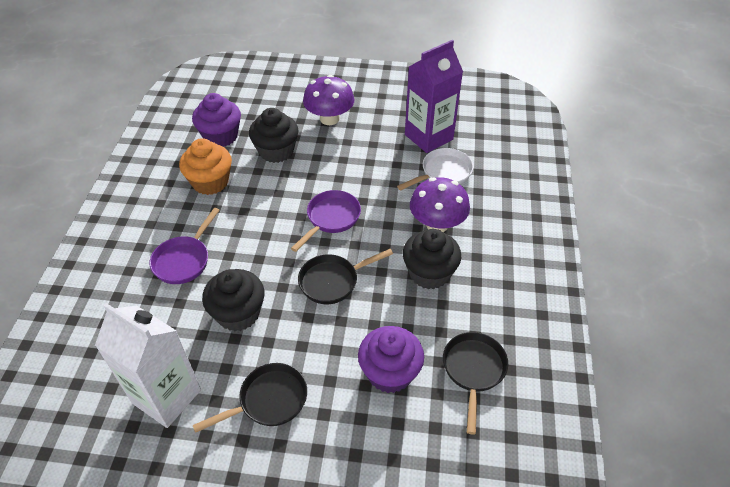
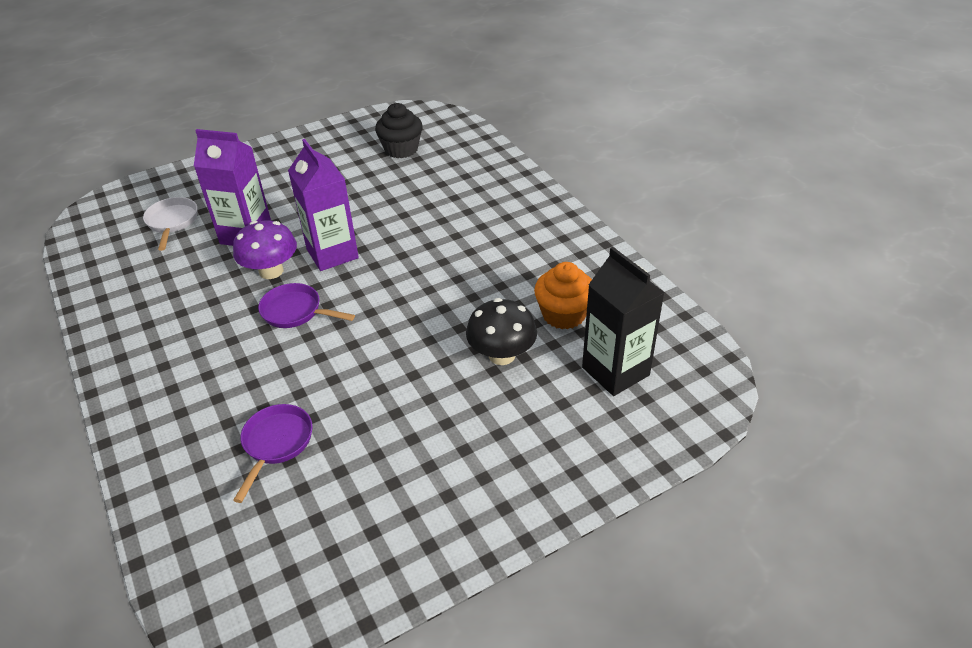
black carton: none = 0 -> [582,247,665,396] = 1
black cupcake: [202,269,264,331] [249,108,298,163] [403,229,461,289] = 3 -> [375,103,423,158] = 1
black mushroom: none = 0 -> [466,298,537,365] = 1
black pan: [193,363,307,433] [298,249,393,304] [443,332,508,435] = 3 -> none = 0
purple carton: [405,40,463,153] = 1 -> [194,129,271,246] [288,139,359,271] = 2
purple cupcake: [192,93,241,147] [358,326,424,393] = 2 -> none = 0
purple mushroom: [303,75,354,125] [410,177,470,232] = 2 -> [233,220,297,279] = 1
white carton: [95,303,201,428] = 1 -> none = 0

